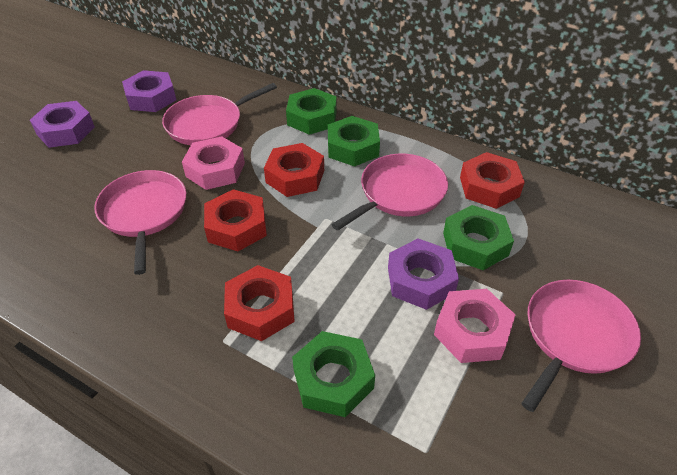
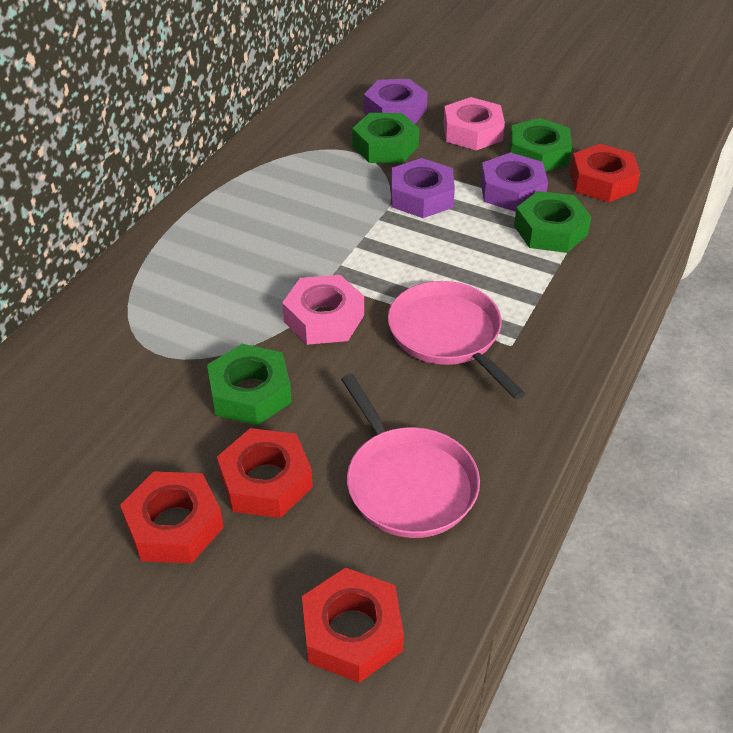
pink pan: [94,170,186,275] [162,83,277,145] [331,154,448,231] [521,280,641,412] = 4 -> [341,374,480,538] [388,281,526,400] = 2

